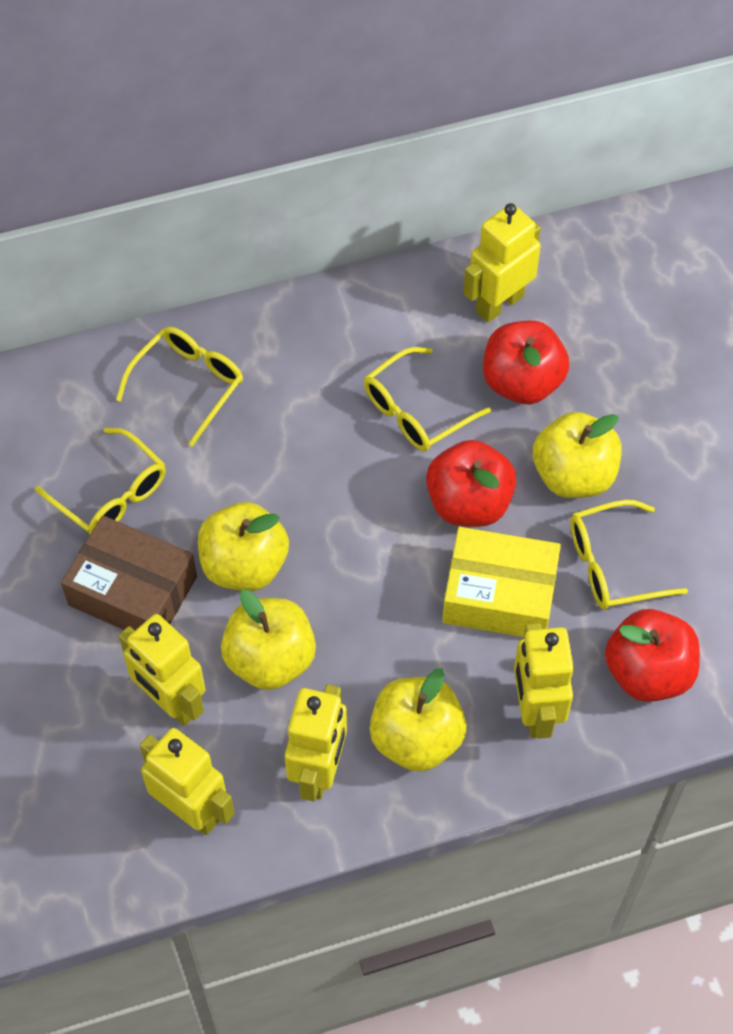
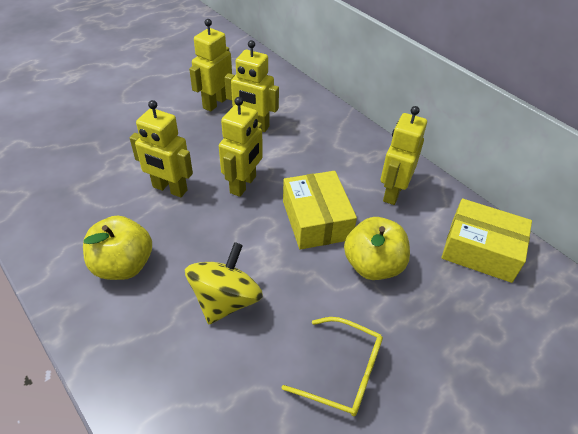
brown box: [61,515,197,630] = 1 -> none = 0
red apple: [426,440,516,527] [483,321,569,404] [605,609,700,702] = 3 -> none = 0
yellow apple: [198,502,289,591] [221,589,316,690] [370,668,467,772] [533,412,622,498] = 4 -> [83,215,152,280] [344,217,410,280] = 2
yellow box: [442,527,561,637] = 1 -> [283,171,357,249] [441,198,532,283] = 2
yellow glasses: [35,428,166,534] [116,327,243,447] [364,347,491,451] [570,500,688,609] = 4 -> [281,317,383,416] = 1
yellow spinning top: none = 0 -> [185,242,263,324] = 1

